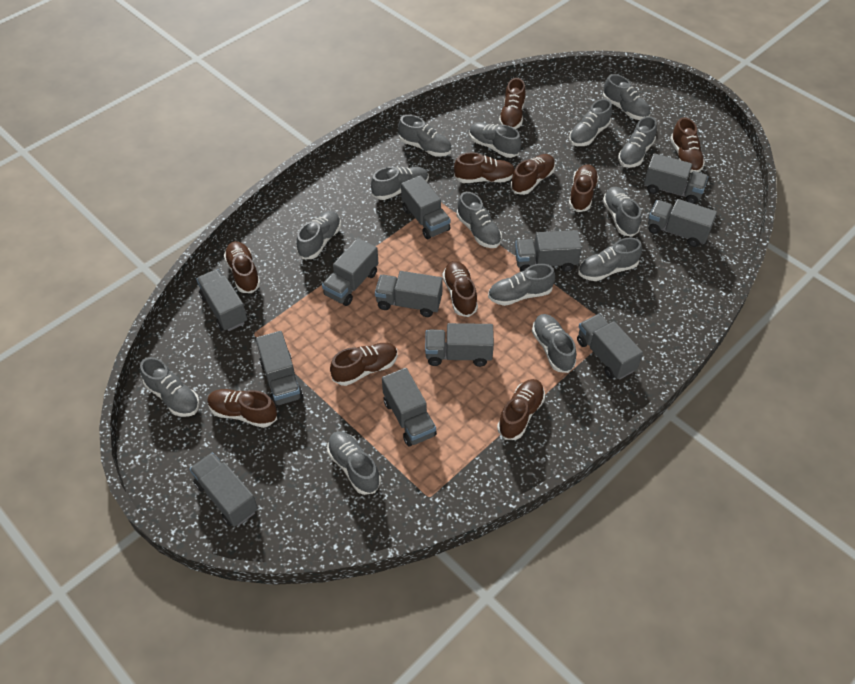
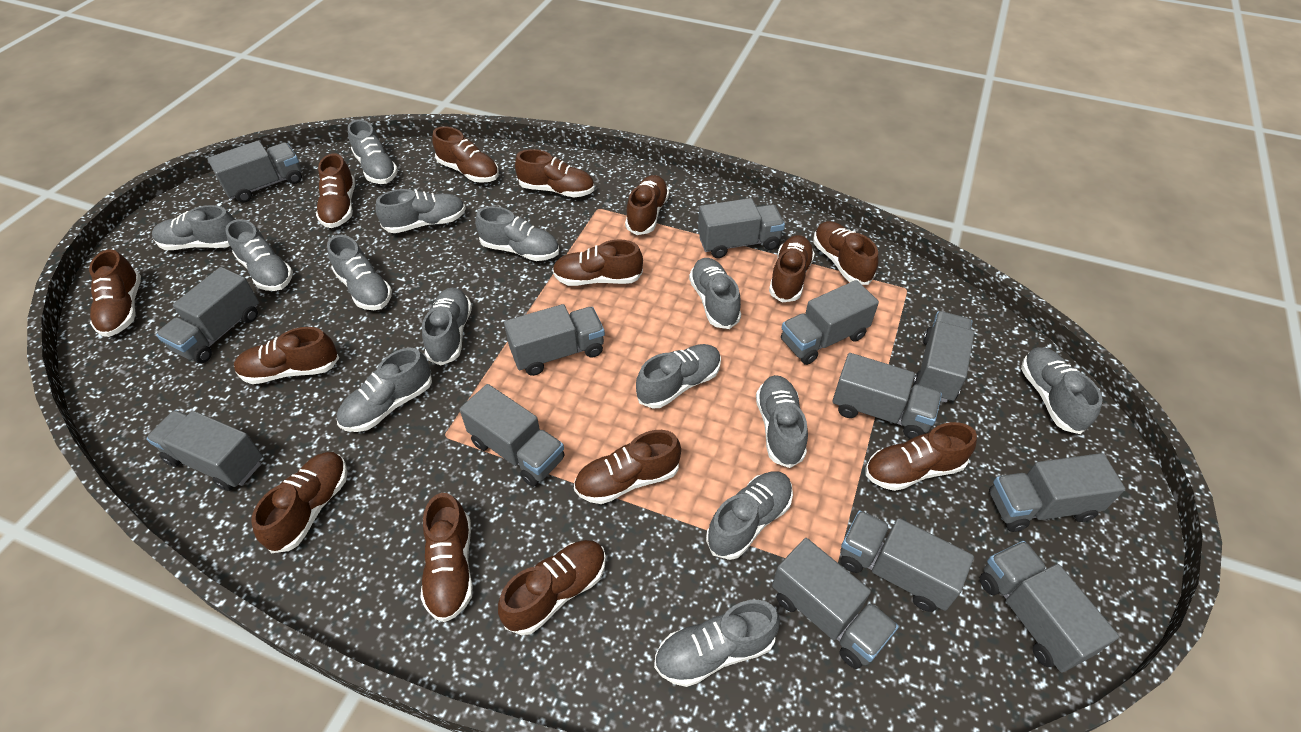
brown shoe: [207,389,277,428] [224,241,261,293] [330,343,398,386] [442,261,478,317] [454,152,515,183] [497,379,545,440] [499,78,525,129] [510,154,555,195] [569,164,599,212] [670,117,705,173] = 10 -> [89,249,141,337] [234,327,339,384] [251,452,348,553] [316,153,355,228] [420,493,473,622] [432,126,499,183] [498,540,606,635] [515,149,594,197] [552,239,643,286] [574,430,681,504] [625,175,669,235] [769,235,815,303] [813,221,878,285] [865,422,977,491] = 14
grey truck: [190,453,258,527] [196,269,247,331] [256,331,303,406] [322,238,379,306] [375,271,443,317] [382,368,437,446] [401,175,451,239] [425,323,494,367] [515,230,582,272] [577,314,643,380] [644,153,708,204] [648,199,717,247] = 12 -> [146,410,263,491] [156,267,259,363] [207,141,302,202] [460,384,565,487] [504,304,605,376] [698,198,785,258] [772,538,899,669] [781,280,879,365] [832,353,942,439] [840,510,974,612] [913,311,974,402] [980,541,1119,673] [989,453,1125,532] = 13

